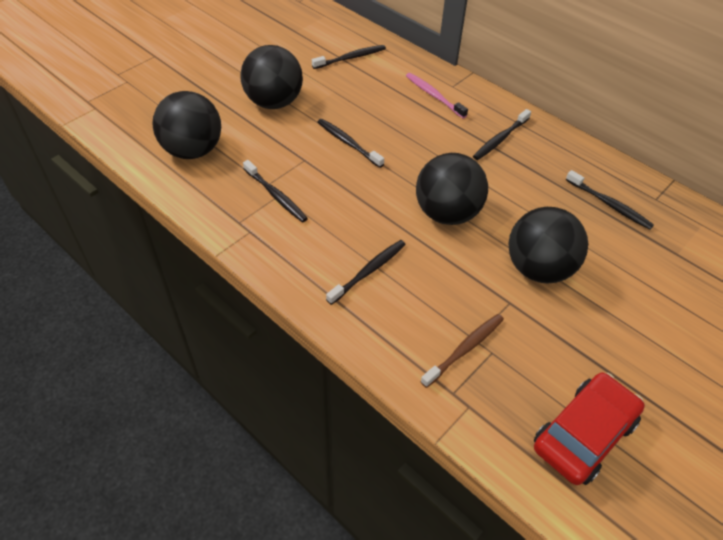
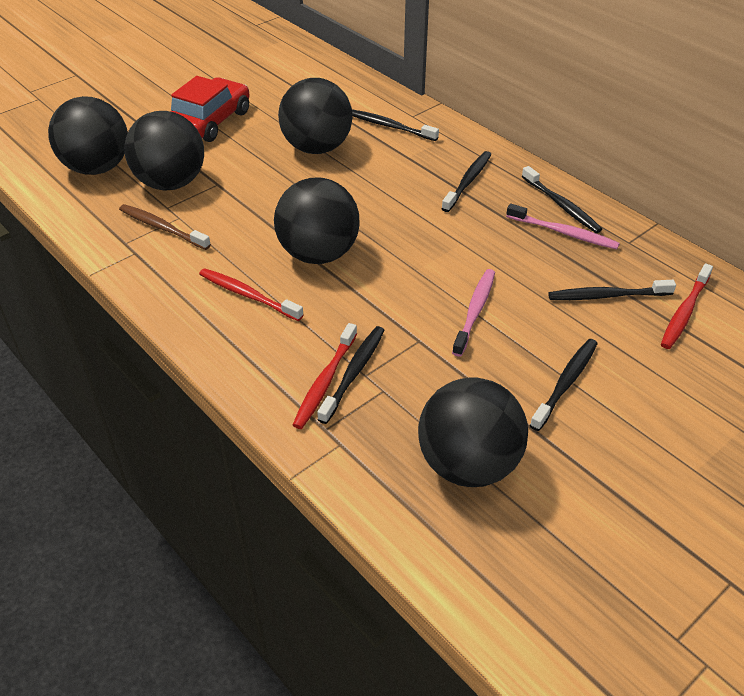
black ball: [152,91,221,159] [240,45,303,109] [416,153,488,225] [508,207,588,283] = 4 -> [48,96,128,175] [124,111,204,191] [274,178,360,264] [278,78,353,154] [418,377,528,487] = 5
pink toothbrush: [406,73,468,118] = 1 -> [452,269,495,357] [506,203,620,249] = 2
red toothbrush: none = 0 -> [199,268,303,321] [293,323,357,429] [661,263,713,349] = 3

